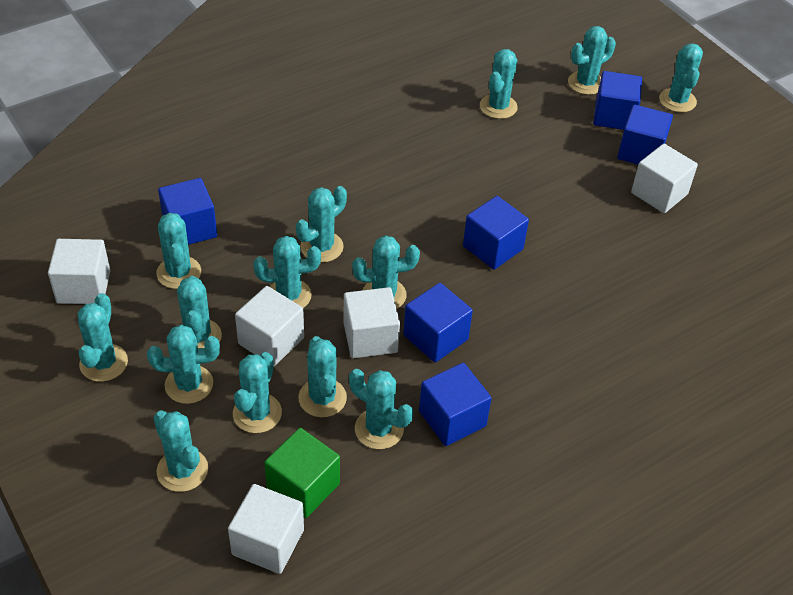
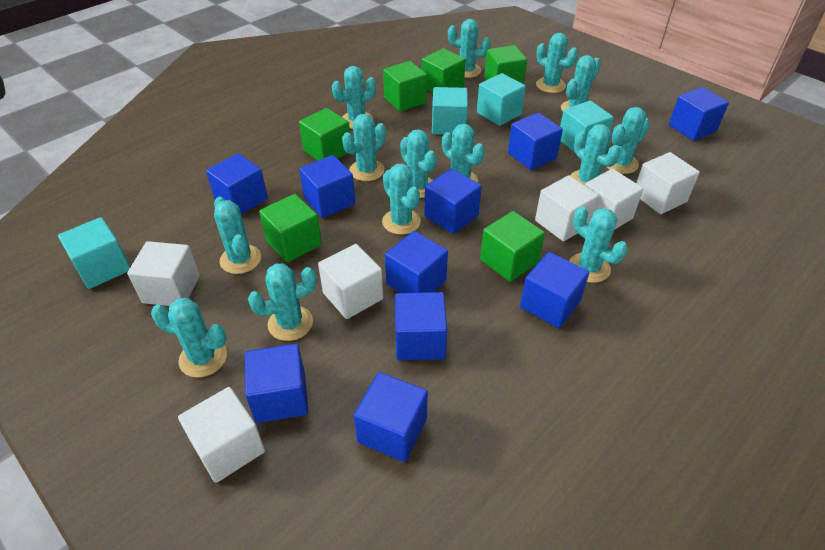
blue cube: [158,178,217,245] [403,283,473,362] [419,363,492,446] [463,196,529,270] [593,71,642,130] [617,105,673,165] = 6 -> [206,153,268,215] [245,344,308,423] [299,155,355,218] [354,372,428,462] [385,231,448,293] [395,292,447,360] [424,169,482,234] [508,113,563,170] [520,252,589,328] [669,87,729,141] = 10
green cube: [264,428,340,518] = 1 -> [259,194,322,262] [299,108,350,161] [383,61,427,112] [422,48,466,93] [480,211,545,282] [484,45,527,84] = 6
turquoise cube: none = 0 -> [58,217,130,289] [432,87,468,135] [477,73,526,126] [560,101,614,152] = 4
white cube: [48,239,111,304] [228,484,304,574] [235,286,304,366] [344,287,400,358] [631,144,698,213] = 5 -> [127,241,200,306] [178,387,265,483] [318,244,383,319] [535,176,599,241] [585,169,643,230] [636,152,700,214] = 6

